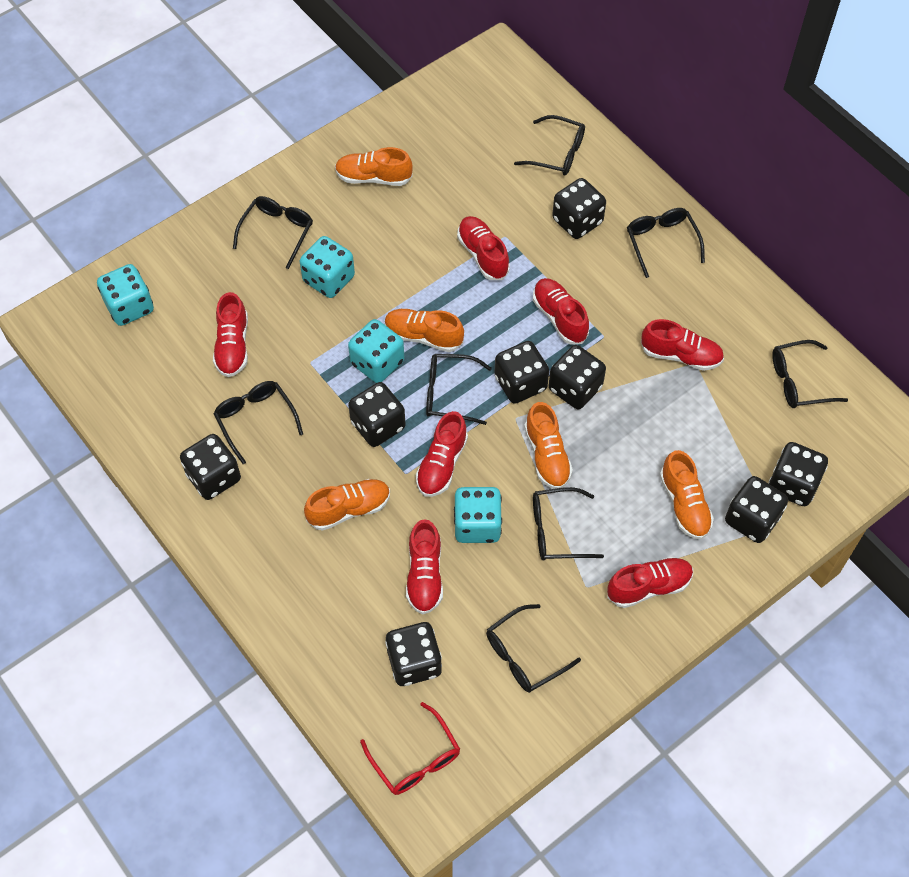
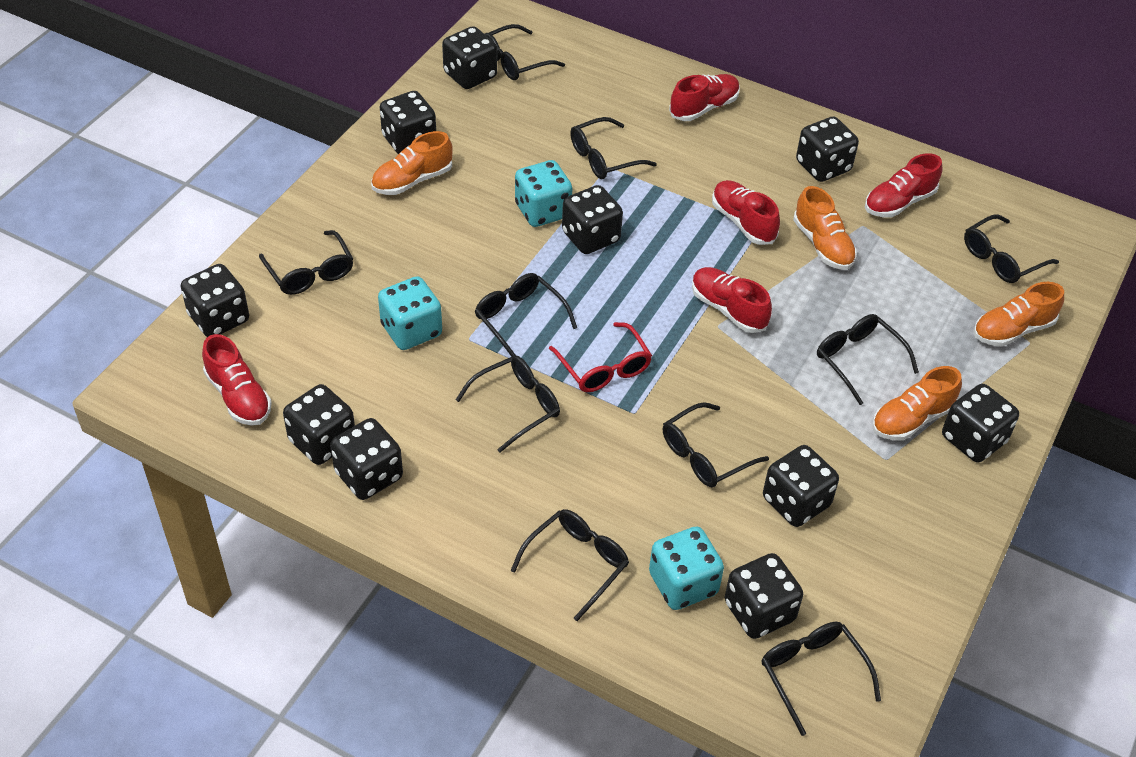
black dice: [180,434,241,500] [348,382,405,447] [385,622,442,686] [494,341,549,404] [549,345,606,409] [552,178,606,239] [725,476,788,543] [768,442,828,506] = 8 -> [180,264,249,337] [283,384,355,465] [330,418,403,500] [380,91,436,154] [442,26,497,89] [562,185,623,254] [725,553,803,639] [763,445,839,527] [796,117,859,182] [942,384,1019,462] = 10
black glasses: [213,381,303,464] [233,196,313,269] [426,354,492,425] [486,604,581,693] [514,115,585,176] [533,487,604,561] [627,208,705,278] [772,340,848,408] = 8 -> [259,230,353,295] [456,356,560,452] [475,273,577,357] [485,24,565,80] [511,509,629,621] [570,117,657,179] [663,402,769,487] [762,622,881,736] [817,314,919,405] [964,214,1059,283] = 10
orange shoe: [304,479,390,531] [335,147,413,186] [385,309,464,352] [524,402,573,489] [660,450,714,539] = 5 -> [371,131,453,195] [793,186,857,270] [872,366,962,441] [973,282,1064,347] = 4
red shoe: [213,292,248,377] [406,519,443,614] [416,411,468,497] [457,216,510,280] [533,278,589,345] [607,557,693,608] [641,319,724,371] = 7 -> [202,334,272,426] [669,74,740,121] [692,267,772,333] [712,180,780,245] [865,153,942,217] = 5
turquoise dice: [97,264,154,326] [300,236,355,298] [348,319,404,383] [454,487,502,543] = 4 -> [378,276,442,350] [515,160,572,227] [649,527,724,610] = 3

